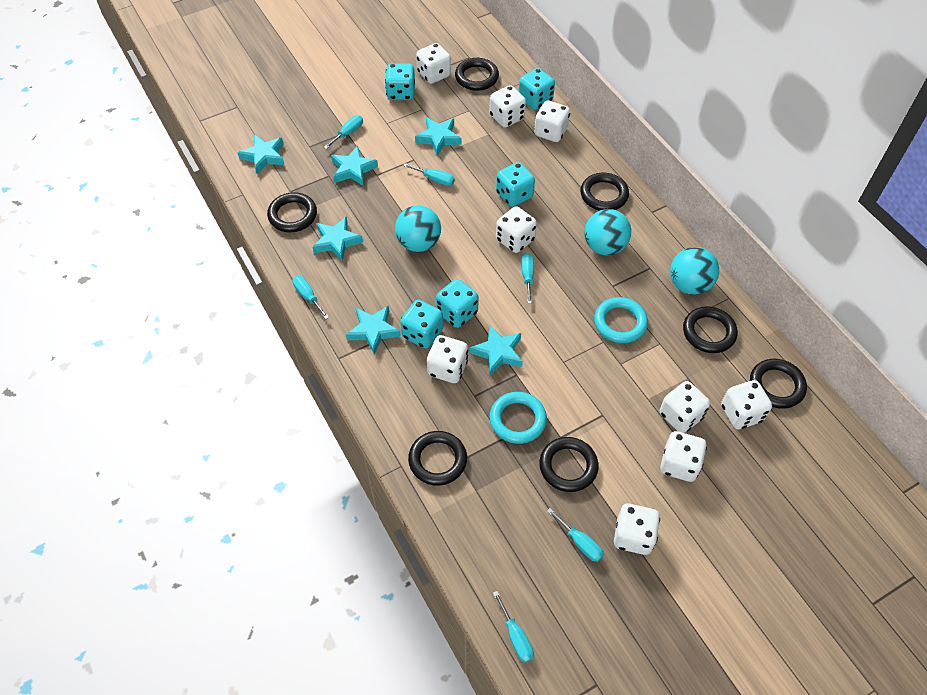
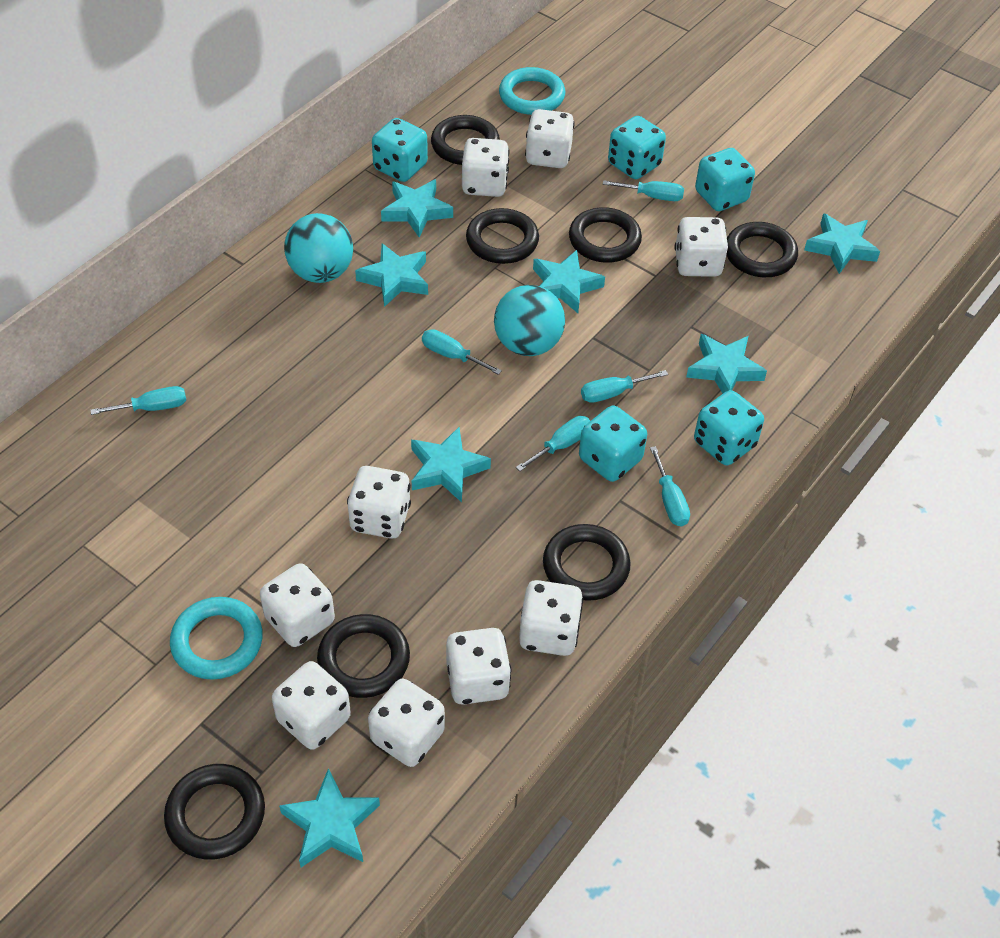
turquoise ball: [395,205,441,252] [584,209,631,256] [670,247,719,295] = 3 -> [284,213,353,283] [494,285,565,356] = 2
turquoise star: [238,134,284,174] [313,217,363,261] [331,146,378,186] [346,306,401,355] [415,117,461,156] [470,325,523,376] = 6 -> [279,768,380,867] [355,243,428,307] [381,179,453,237] [411,427,491,502] [533,250,605,313] [686,334,767,393] [804,213,880,274] = 7

